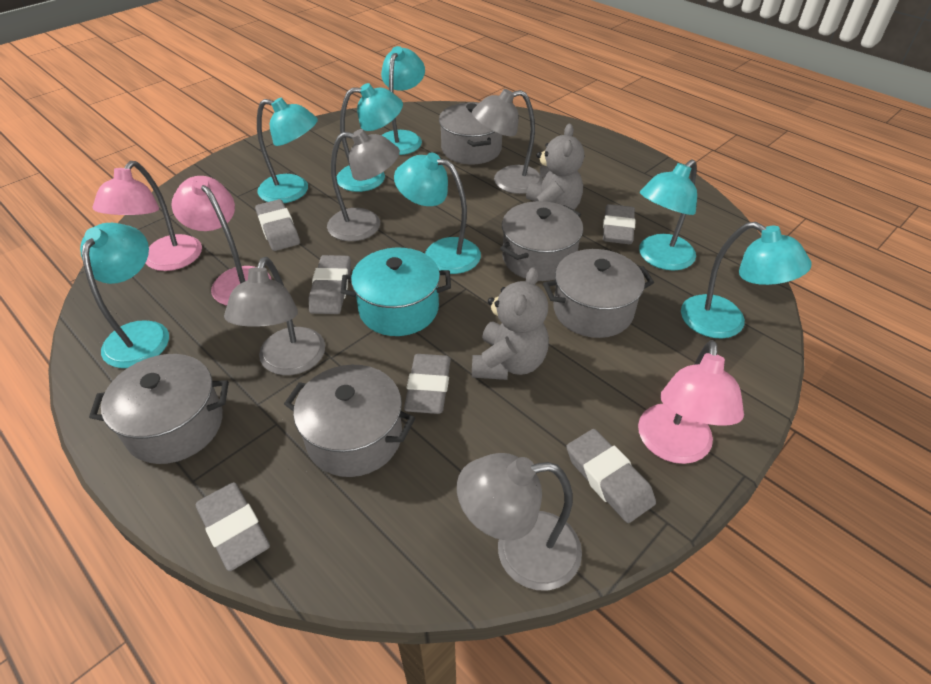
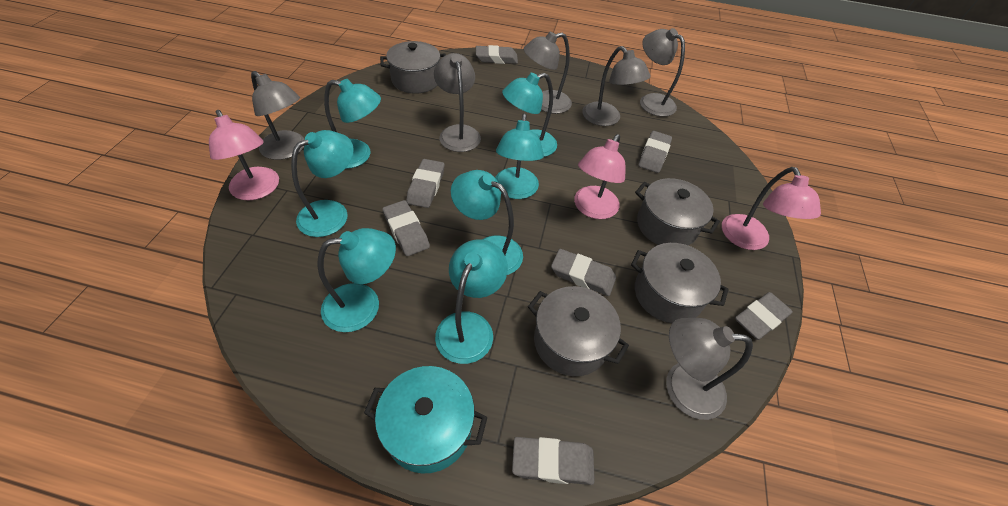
grey eraser: [196,482,270,571] [255,199,300,251] [309,255,351,314] [404,354,451,414] [566,429,656,523] [603,204,635,244] = 6 -> [383,200,430,256] [406,159,444,208] [476,45,518,64] [512,437,595,485] [551,249,616,296] [638,131,672,173] [735,292,793,340] = 7
grey lamp: [224,257,325,375] [327,129,400,241] [457,453,582,590] [472,89,543,194] = 4 -> [251,71,304,160] [434,53,481,152] [523,32,572,114] [582,46,651,126] [640,28,685,117] [666,318,753,420] = 6
grey pot: [89,354,229,464] [284,365,415,477] [439,102,502,165] [500,201,583,281] [543,249,654,338] = 5 -> [380,41,446,94] [528,286,629,376] [631,243,729,323] [635,178,720,246] = 4
grey teddy bear: [472,267,549,380] [526,124,584,210] = 2 -> none = 0

